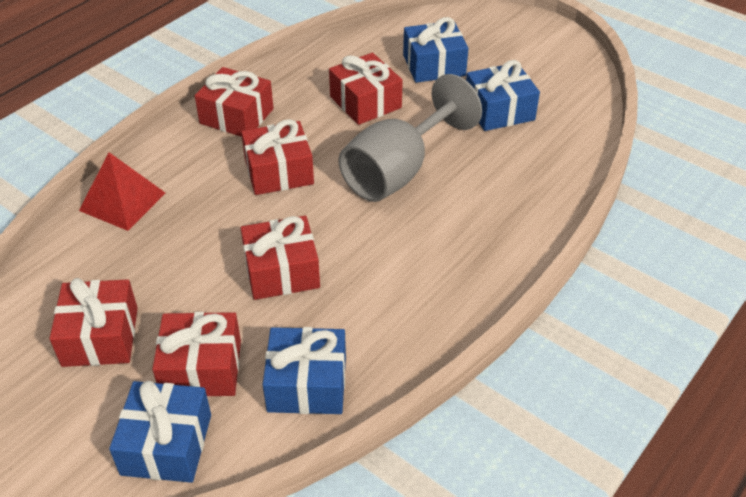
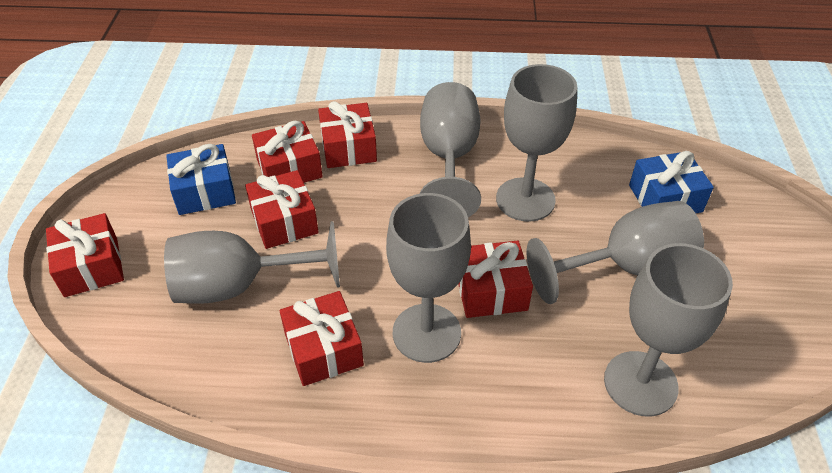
blue gift: [109,381,211,483] [262,327,346,414] [403,17,469,83] [466,60,540,131] = 4 -> [166,144,236,215] [629,151,714,213] = 2
grey goblet: [339,74,482,202] = 1 -> [164,221,340,304] [386,193,471,363] [420,82,481,217] [496,64,577,222] [527,201,704,304] [604,243,733,416] = 6
red pyramid: [79,152,165,231] = 1 -> none = 0

